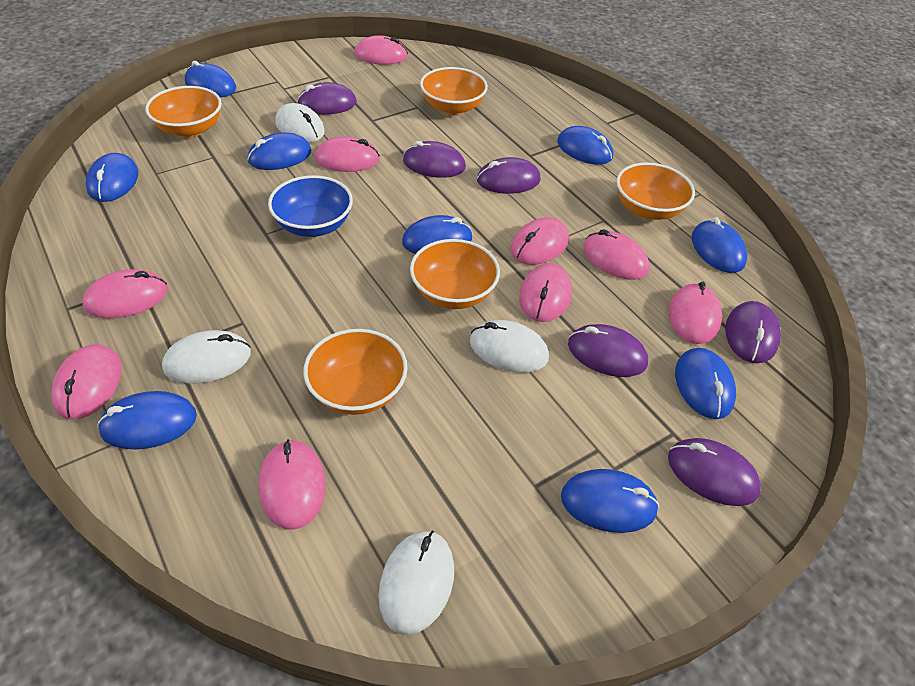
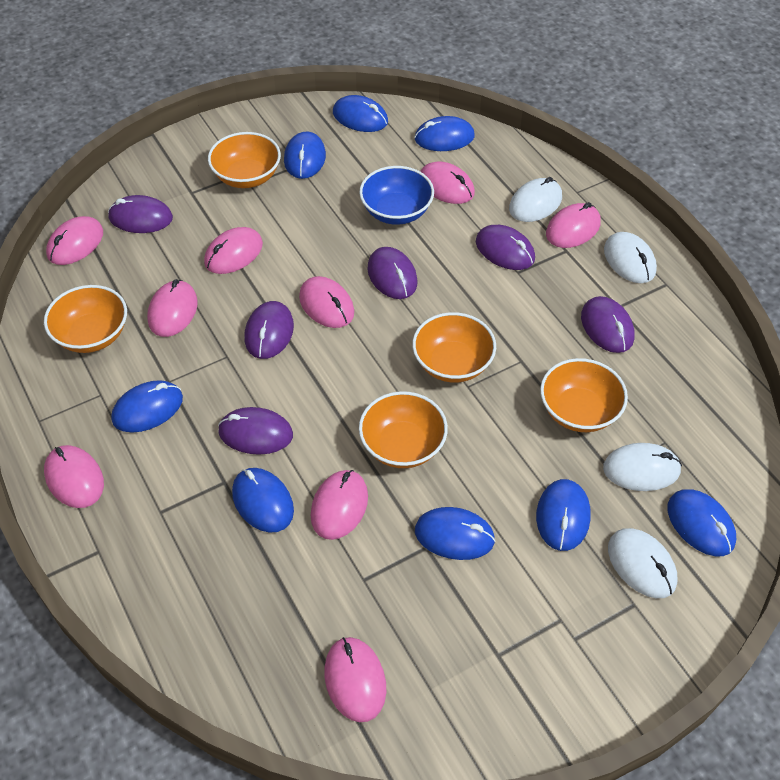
blue mouse: [86,153,138,202] [97,391,197,449] [185,61,236,97] [247,132,311,170] [402,215,472,254] [557,126,613,165] [561,469,659,533] [675,348,736,419] [692,217,747,273] = 9 -> [111,380,183,433] [232,468,294,533] [284,131,326,179] [333,95,388,132] [414,116,475,151] [415,507,495,560] [536,479,591,551] [667,489,736,556] = 8

